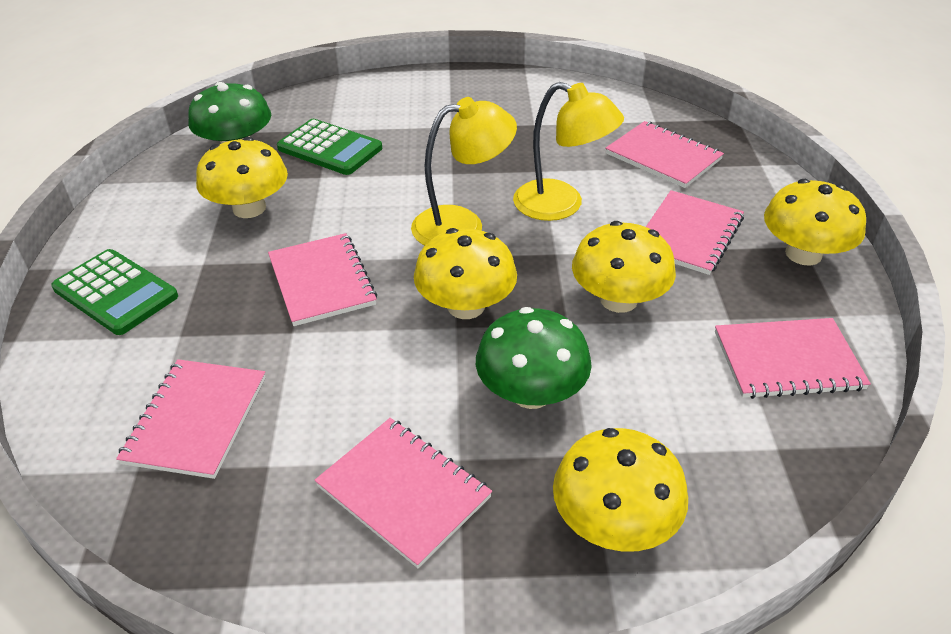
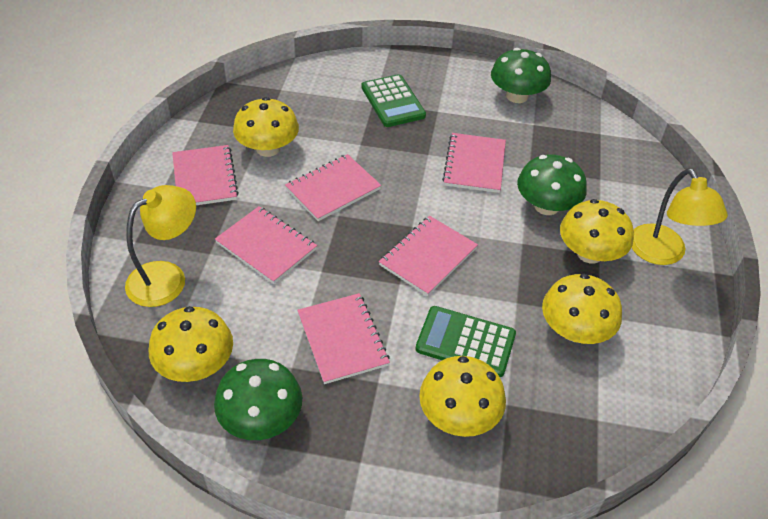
green mushroom: [188,82,271,144] [476,307,592,409] = 2 -> [214,359,302,440] [491,48,551,103] [517,154,587,215] = 3

